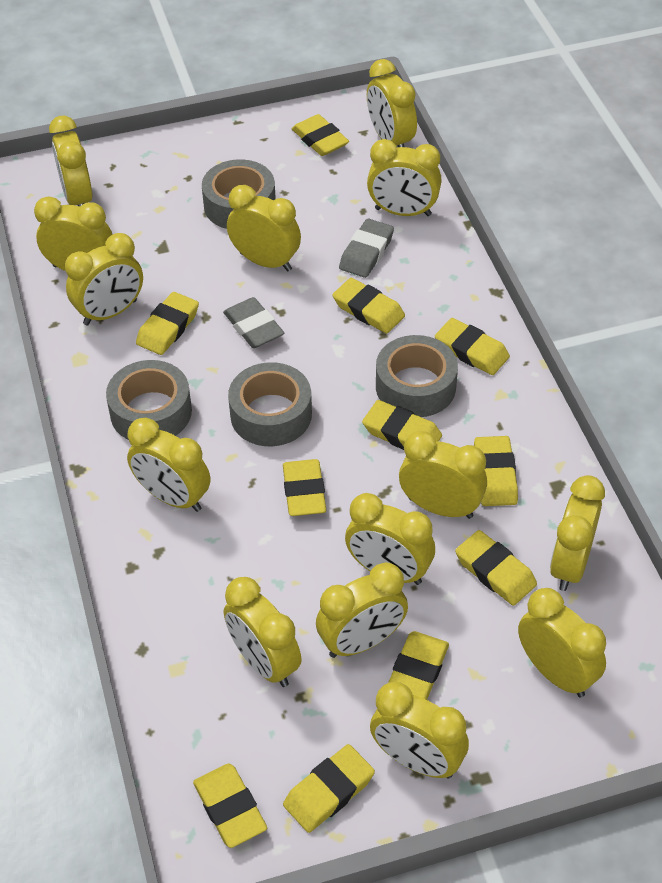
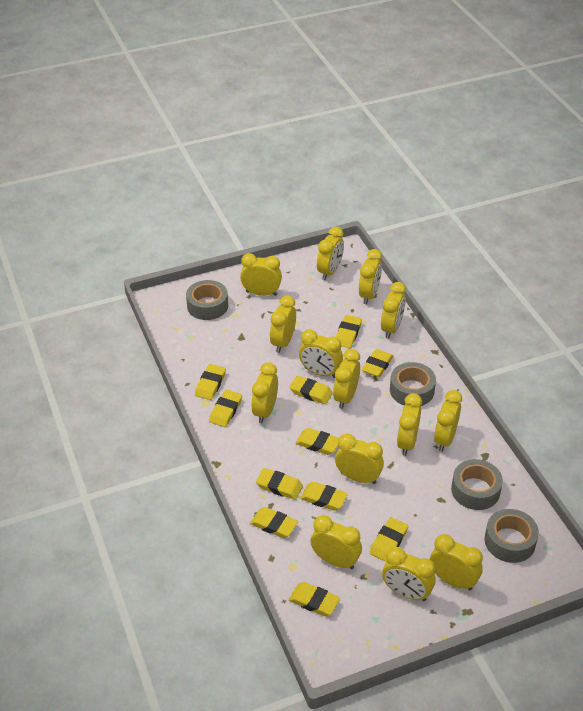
grey eraser: [223,297,284,348] [339,219,394,278] = 2 -> none = 0

